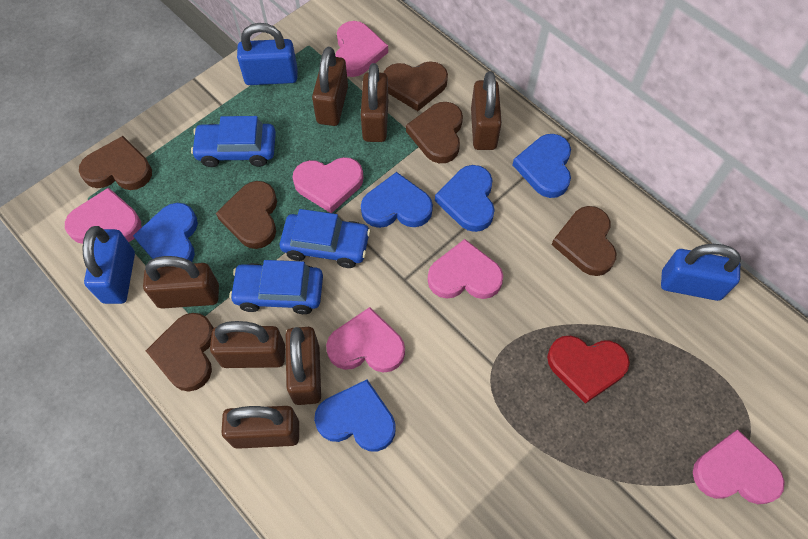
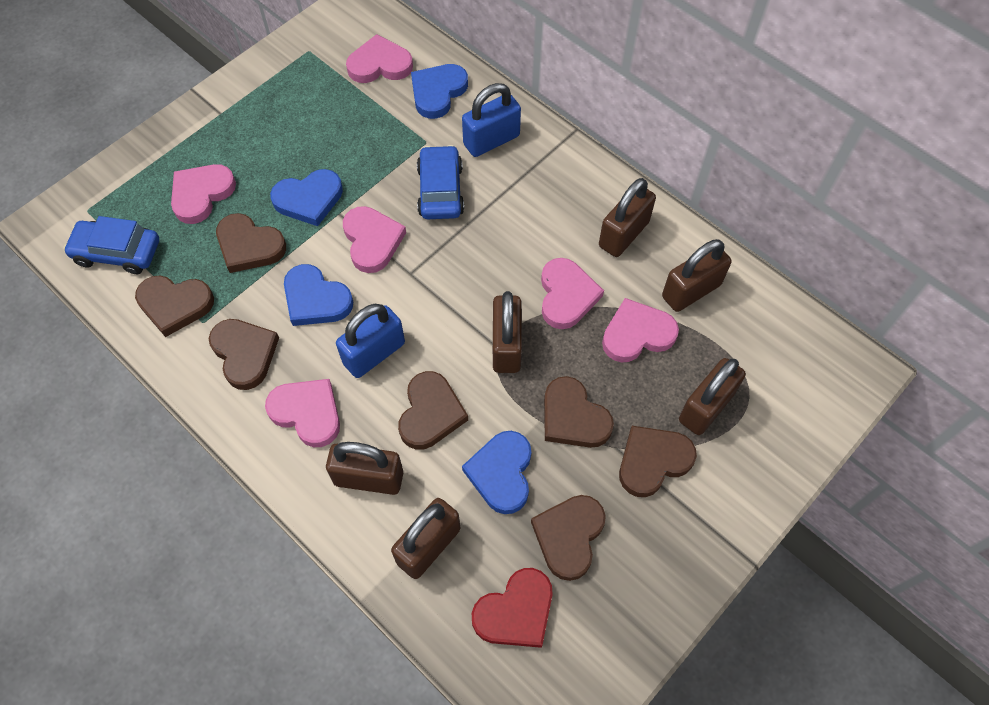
blue car: [191,116,276,167] [229,260,323,314] [280,209,371,268] = 3 -> [63,216,159,274] [417,145,464,219] = 2
blue heart: [133,203,198,262] [314,380,396,452] [361,172,433,228] [435,165,495,232] [513,134,571,198] = 5 -> [270,169,343,226] [284,264,353,326] [411,64,468,119] [462,431,531,514] = 4
blue padlock: [82,226,135,304] [237,23,297,85] [661,244,741,301] = 3 -> [336,304,405,378] [462,83,521,157] = 2
brown heart: [79,136,152,190] [146,313,214,392] [216,181,277,249] [383,61,448,111] [406,102,463,163] [552,206,617,276] = 6 -> [135,276,214,337] [209,319,279,390] [216,213,286,273] [398,371,468,450] [531,495,606,581] [544,376,614,448] [619,426,697,497] = 7
brown padlock: [143,256,219,309] [210,321,285,368] [221,406,299,449] [286,327,321,405] [312,47,348,126] [361,63,388,142] [471,71,502,150] = 7 -> [326,442,403,495] [391,498,460,579] [493,291,522,373] [599,178,656,257] [662,239,732,312] [679,358,746,435] = 6

